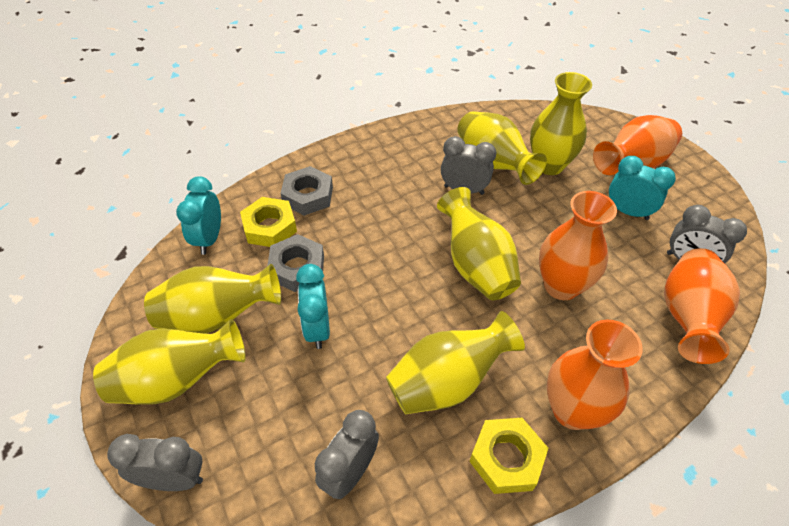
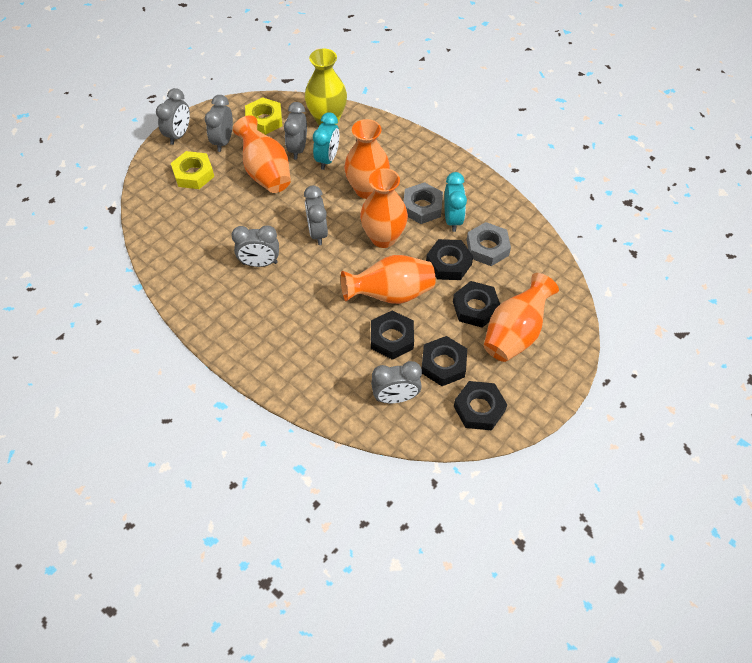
black nut: none = 0 -> [371,310,414,360] [422,336,467,386] [426,239,473,280] [453,281,500,328] [454,381,507,430] = 5
grey clock: [107,434,203,491] [315,410,379,499] [441,136,496,195] [667,205,747,264] = 4 -> [156,88,190,145] [205,95,233,152] [231,225,279,267] [284,102,307,160] [304,185,328,245] [371,361,422,403] = 6
orange vase: [539,191,617,300] [547,320,643,430] [593,115,682,175] [664,248,740,364] = 4 -> [233,115,291,193] [341,255,436,304] [344,119,390,199] [360,168,408,248] [484,273,559,362] = 5
turquoise clock: [176,176,221,255] [296,264,330,349] [609,156,676,220] = 3 -> [313,112,339,170] [444,172,467,232] = 2
yellow vase: [93,319,246,405] [144,264,281,333] [386,311,525,414] [437,187,521,300] [457,111,547,185] [530,72,592,175] = 6 -> [305,49,347,126] = 1

